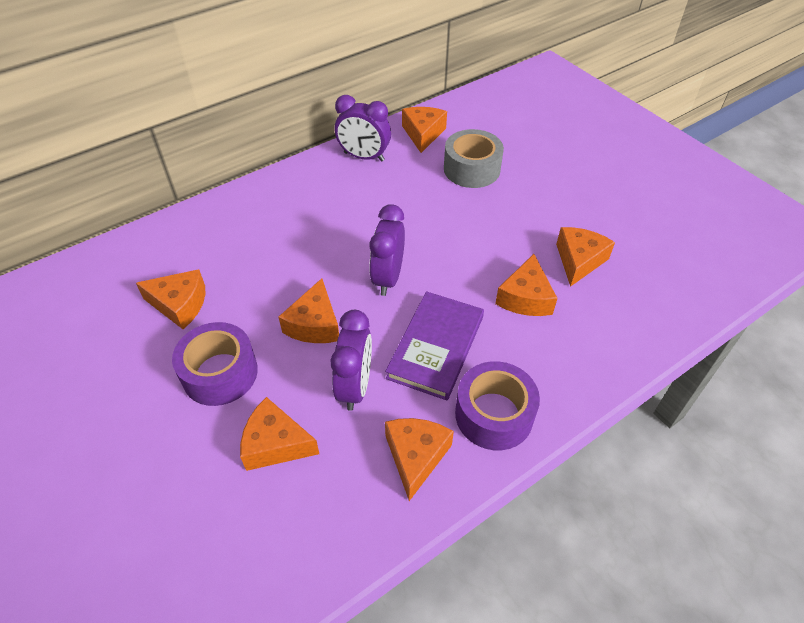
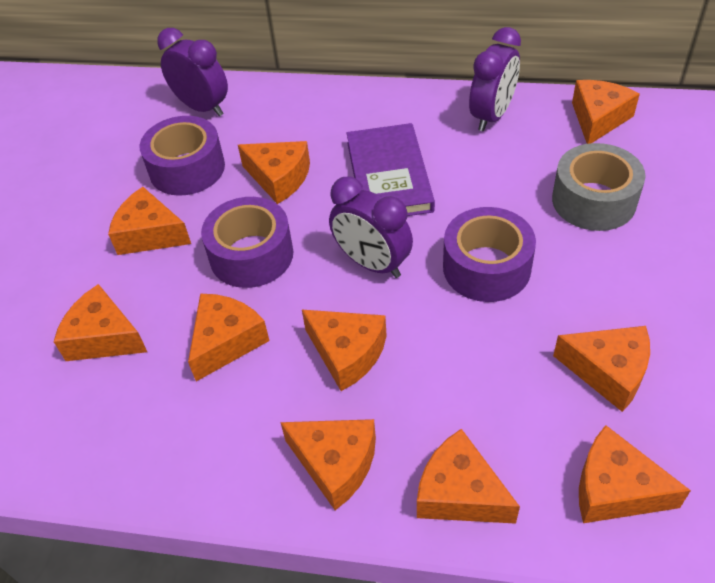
orange cheese: [136,269,205,329] [240,397,319,471] [279,278,339,343] [385,418,454,501] [402,107,447,153] [495,254,558,316] [556,227,615,287] = 7 -> [54,284,147,361] [108,187,191,255] [188,294,270,381] [238,141,310,204] [280,419,376,510] [302,310,387,391] [417,429,520,524] [553,326,650,412] [572,80,640,144] [579,425,691,523] = 10
purple tape: [172,322,258,406] [455,361,540,450] = 2 -> [140,116,225,196] [201,197,293,288] [443,207,536,302] = 3

